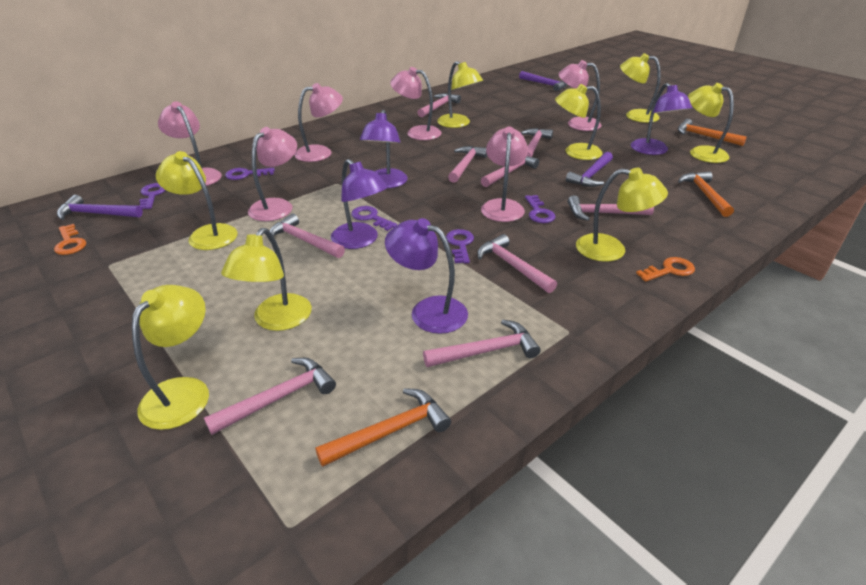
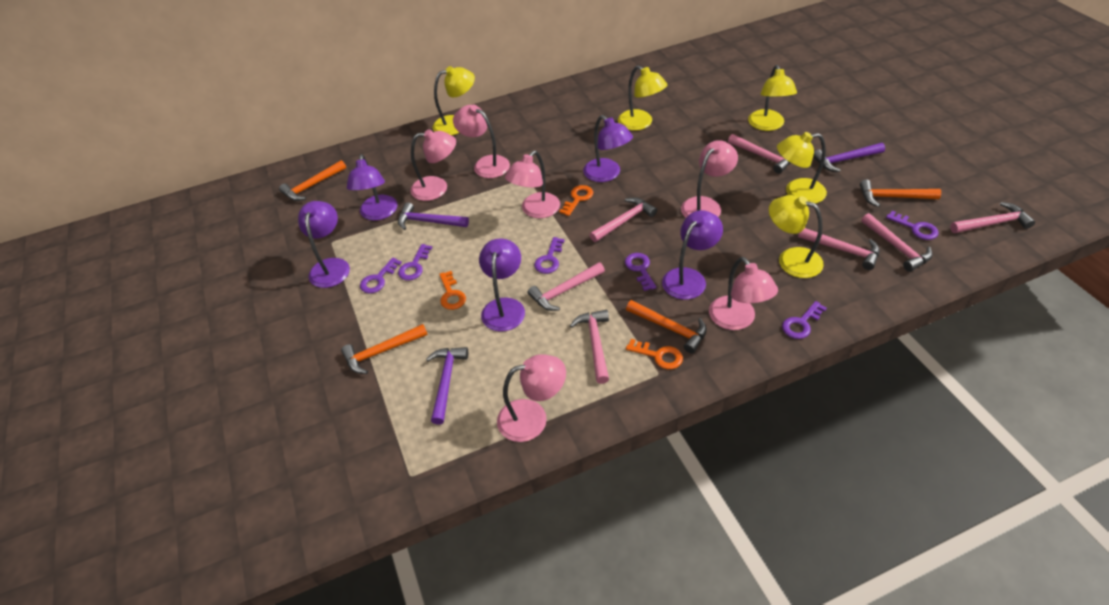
orange hammer: [315,388,451,467] [678,119,747,146] [678,171,734,217] = 3 -> [279,160,346,201] [341,324,428,374] [626,300,707,354] [860,179,941,207] = 4
orange key: [54,224,86,255] [636,257,695,282] = 2 -> [439,271,466,310] [559,185,593,216] [626,339,683,369] = 3
pink hammer: [204,358,336,435] [270,214,345,258] [417,93,461,117] [423,319,541,367] [448,146,487,183] [477,234,557,293] [481,156,539,187] [521,128,553,157] [568,195,654,221] = 9 -> [528,262,605,311] [570,310,609,384] [590,197,657,242] [728,134,790,174] [798,228,880,270] [861,213,933,272] [950,202,1035,233] = 7
purple key: [138,183,166,209] [225,168,275,180] [351,206,397,231] [446,229,474,263] [525,195,556,223] = 5 -> [360,257,402,294] [398,244,432,280] [534,237,565,274] [625,253,656,291] [782,301,827,339] [886,210,939,240] = 6
purple lamp: [331,159,388,249] [360,110,408,188] [385,218,468,334] [631,83,692,155] = 4 -> [298,201,350,288] [347,154,398,221] [479,239,525,332] [583,115,633,182] [662,210,723,300] = 5
yellow lamp: [132,285,209,430] [156,151,238,250] [221,228,312,331] [437,61,483,128] [555,84,603,160] [576,168,668,262] [620,53,661,123] [688,83,734,163] = 8 -> [433,66,475,135] [618,65,667,131] [748,65,797,131] [769,195,824,278] [777,132,827,204] = 5

